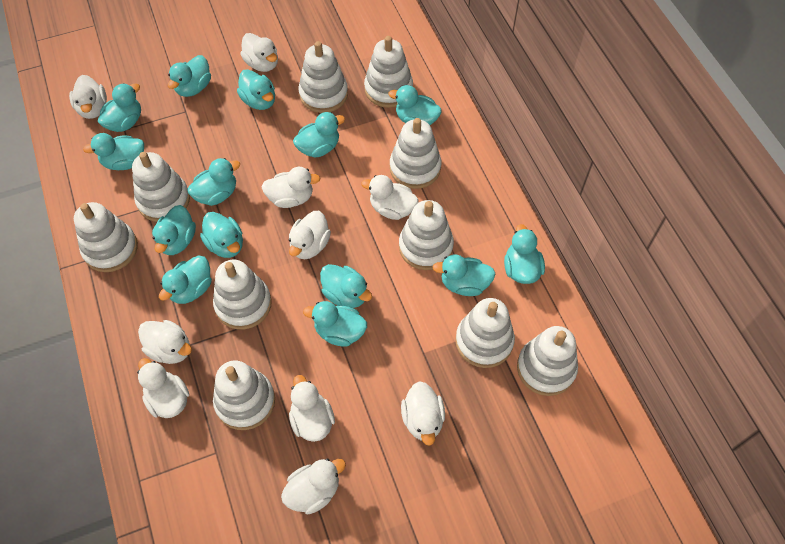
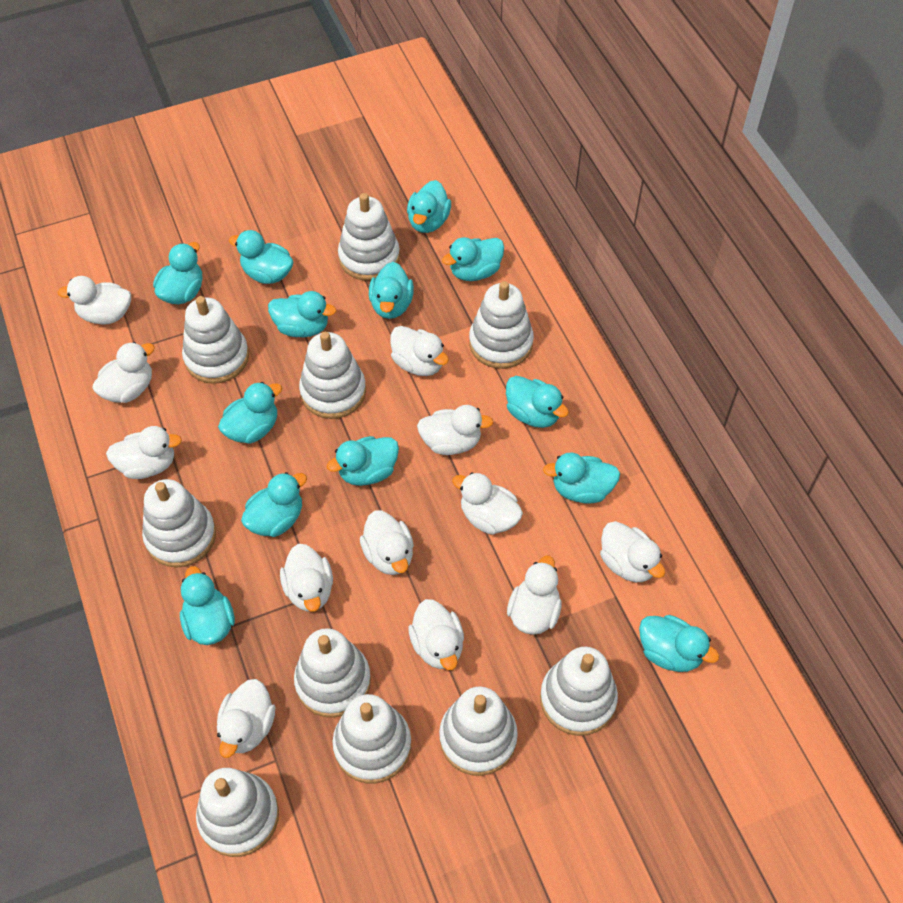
turquoise duck: [83,133,144,170] [98,83,141,132] [152,205,196,255] [159,255,212,304] [168,55,211,97] [187,158,240,206] [200,212,243,258] [237,69,275,110] [293,112,345,157] [303,301,367,347] [320,264,372,308] [388,85,442,125] [432,254,496,296] [504,224,545,284] = 14 -> [153,242,203,304] [180,566,235,645] [218,382,282,444] [229,230,293,284] [241,472,307,537] [268,291,336,337] [327,436,399,486] [369,262,414,319] [407,180,451,233] [442,237,504,281] [506,376,569,428] [543,452,620,504] [639,615,719,672] = 13
white duck: [69,75,107,119] [137,358,189,418] [138,320,192,364] [240,33,278,72] [262,167,321,208] [281,459,346,514] [289,211,331,259] [289,375,335,442] [361,175,419,220] [401,381,445,446] = 10 -> [58,276,131,325] [92,342,155,403] [106,426,182,479] [217,679,275,758] [280,544,333,612] [360,510,414,575] [390,326,449,376] [408,599,464,670] [417,405,493,455] [452,472,523,535] [507,556,562,635] [600,521,665,582] = 12

